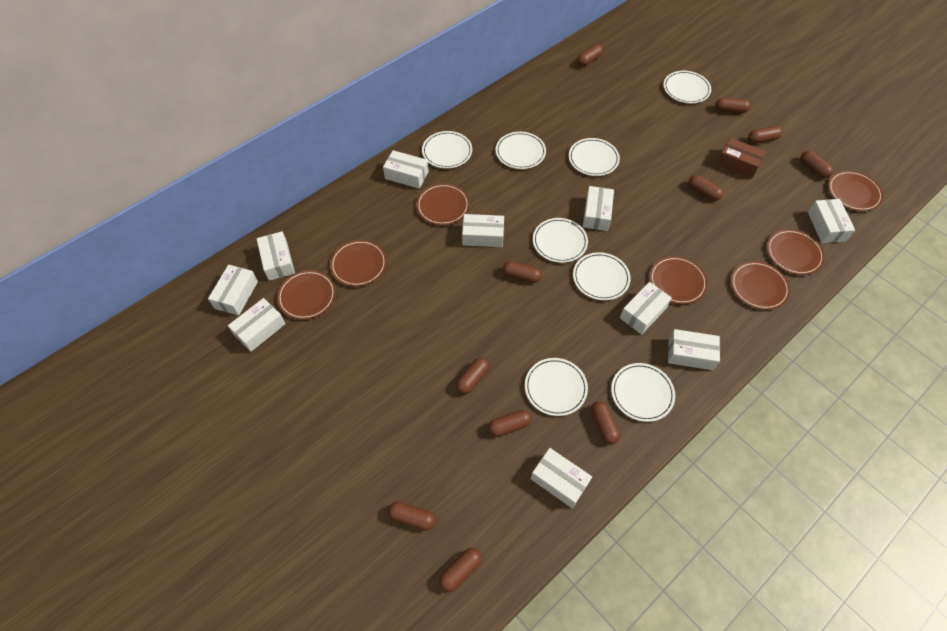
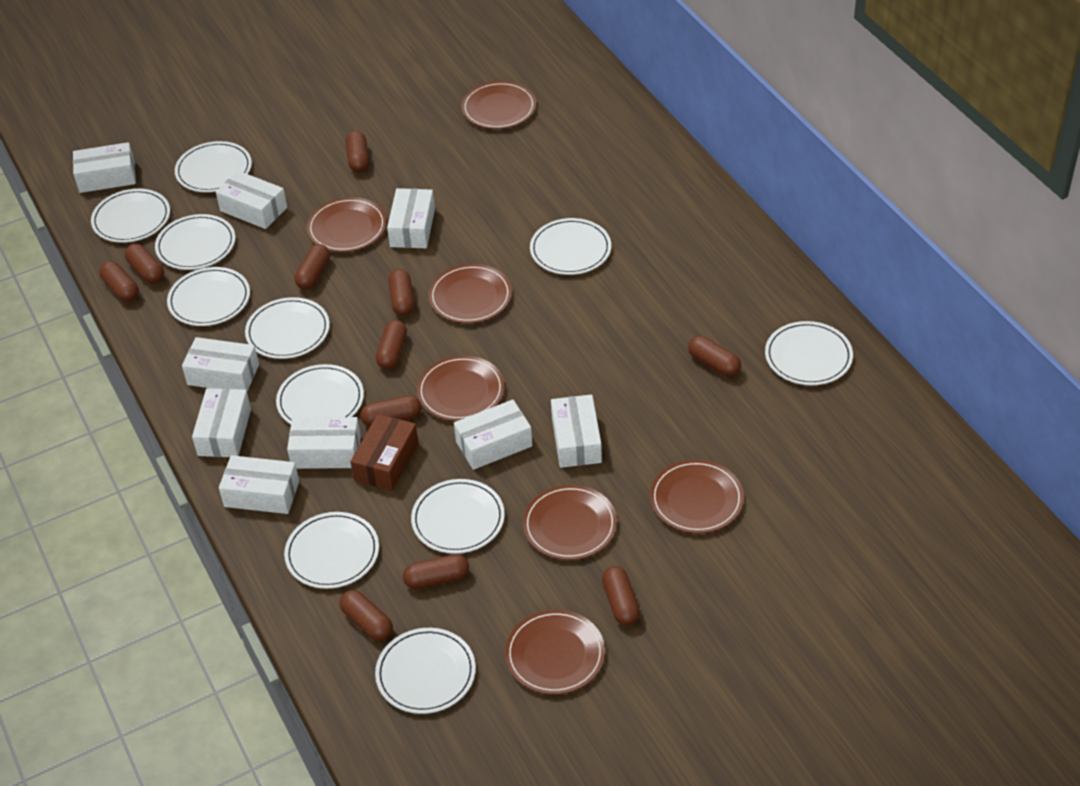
white box: [208,265,258,315] [228,298,285,352] [257,232,295,281] [383,150,429,189] [462,214,504,247] [531,448,592,508] [583,186,614,231] [620,282,672,334] [668,329,720,370] [808,199,855,243] = 10 -> [73,142,136,193] [182,337,259,391] [192,388,251,457] [216,171,287,229] [219,455,299,514] [287,417,361,469] [387,188,435,248] [454,400,533,470] [551,395,602,468] = 9
white plate: [422,131,472,169] [496,132,546,169] [525,358,588,416] [533,218,588,263] [569,138,620,176] [573,252,631,300] [611,363,675,422] [664,71,711,103] = 8 -> [91,189,170,243] [155,214,235,270] [167,267,250,326] [175,141,252,192] [245,297,330,359] [276,364,364,424] [284,512,379,589] [375,628,476,714] [411,479,505,554] [530,218,611,275] [765,321,853,385] = 11

